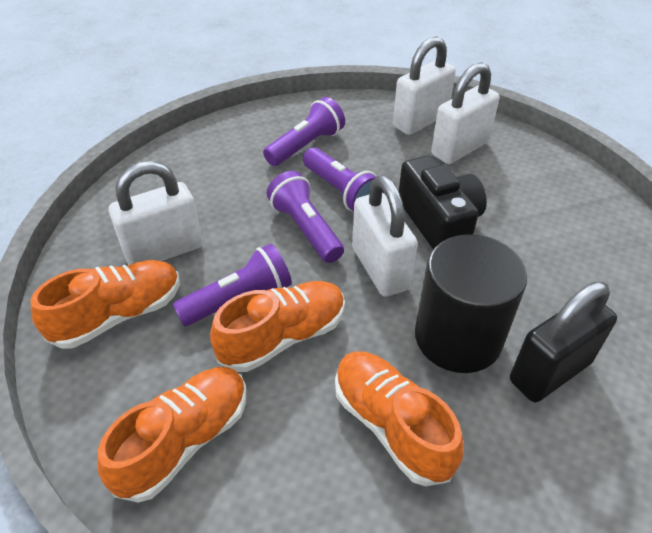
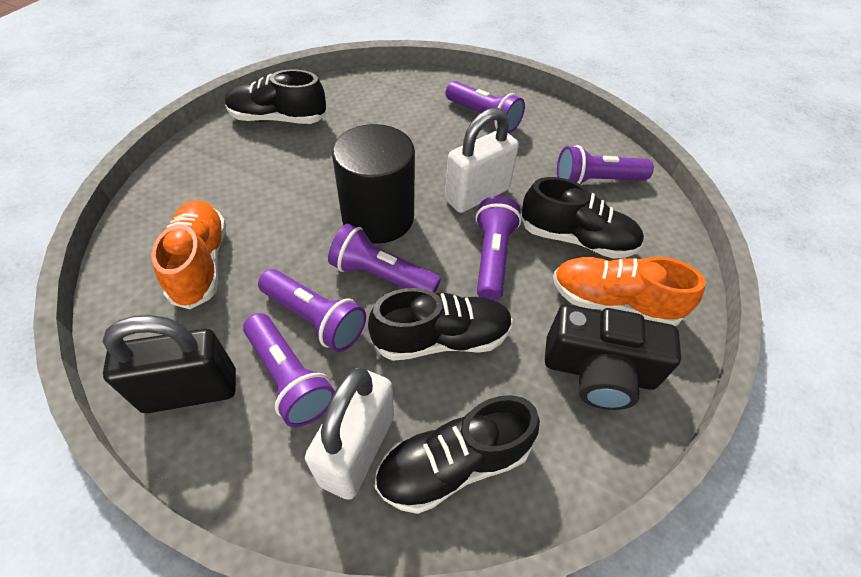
black shoe: none = 0 -> [225,69,327,124] [368,288,513,361] [375,395,540,514] [521,177,644,259] = 4
orange shoe: [31,260,180,349] [98,367,246,503] [210,281,345,372] [335,351,464,486] = 4 -> [151,200,226,309] [553,257,706,326] = 2
purple flashlight: [173,244,292,326] [263,97,345,166] [267,171,344,263] [303,147,384,212] = 4 -> [243,313,335,427] [258,269,366,352] [328,224,441,293] [446,81,525,133] [476,196,522,301] [557,145,654,184] = 6
white padlock: [109,161,202,265] [352,175,418,297] [393,36,456,135] [431,62,499,164] = 4 -> [305,368,394,500] [445,108,519,213] = 2

